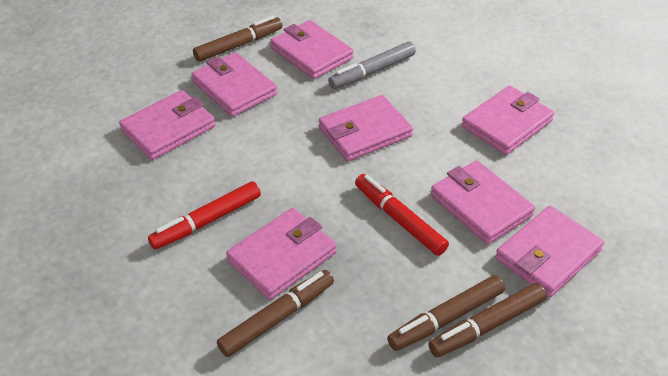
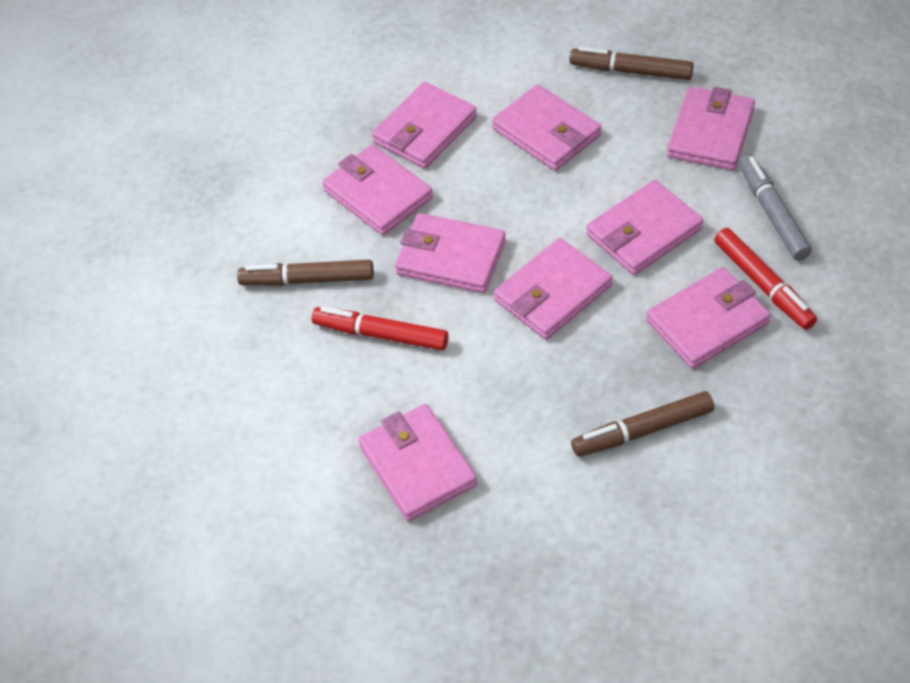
brown marker: [193,16,282,62] [217,270,334,357] [387,275,505,351] [429,283,547,357] = 4 -> [237,259,374,286] [569,47,694,80] [571,391,714,457] = 3
pink wallet: [119,90,215,160] [191,52,277,117] [226,208,337,300] [270,20,354,79] [319,95,413,161] [431,160,535,244] [461,86,554,155] [495,206,604,297] = 8 -> [322,145,433,235] [358,404,477,521] [372,82,477,169] [395,213,506,293] [492,84,601,171] [494,238,612,340] [586,180,703,275] [646,267,771,369] [667,87,755,170] = 9

